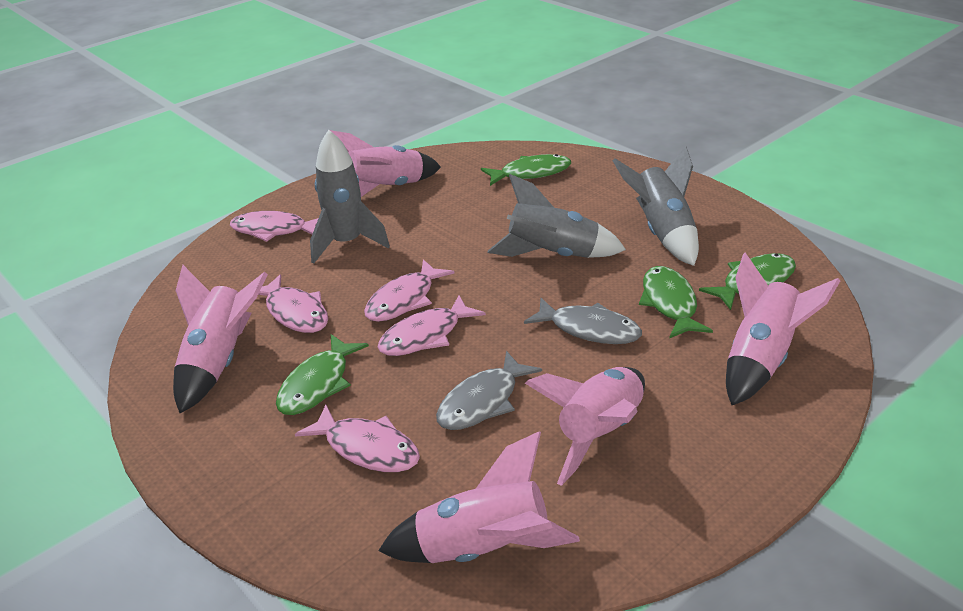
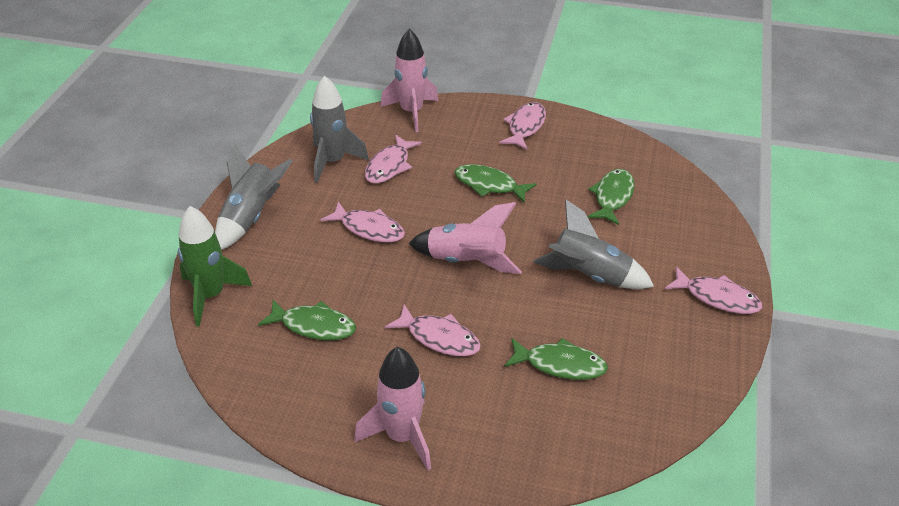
green rocket: none = 0 -> [178,206,252,326] = 1
grey fish: [436,351,542,430] [524,298,642,344] = 2 -> none = 0
pink rocket: [173,265,268,413] [330,130,441,197] [378,431,580,563] [525,367,645,486] [726,252,840,405] = 5 -> [354,347,431,470] [380,28,438,132] [408,202,522,274] = 3

